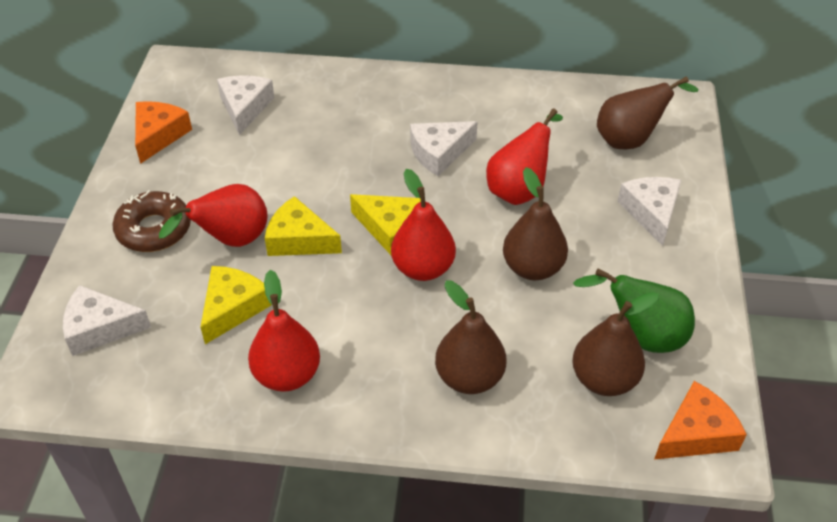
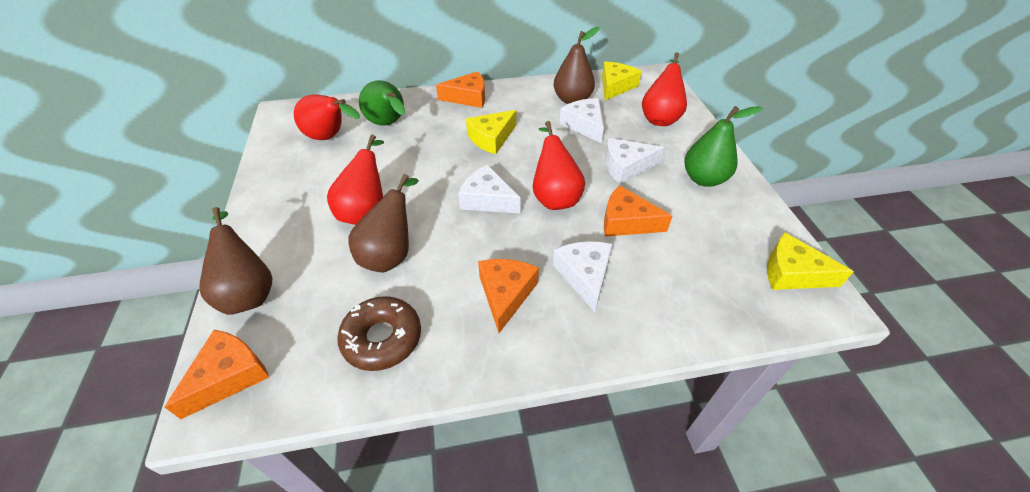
brown pear: [435,280,506,394] [503,167,568,280] [572,292,659,396] [597,76,698,149] = 4 -> [199,207,272,315] [349,174,419,272] [554,27,600,104] = 3
green pear: [573,268,695,353] = 1 -> [359,80,405,126] [684,106,762,187] = 2
orange cheese: [135,101,192,164] [654,381,747,460] = 2 -> [164,330,269,419] [436,71,485,108] [478,259,539,333] [604,185,672,237] = 4

